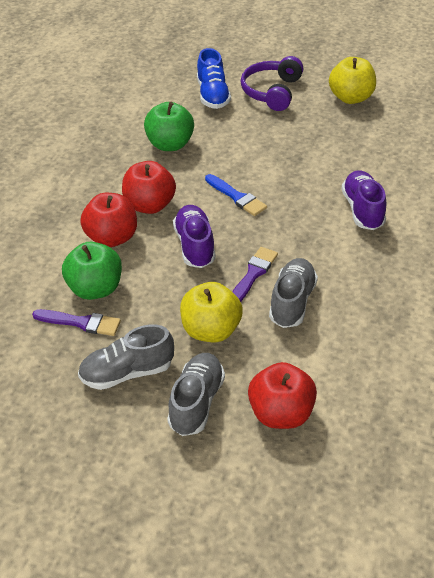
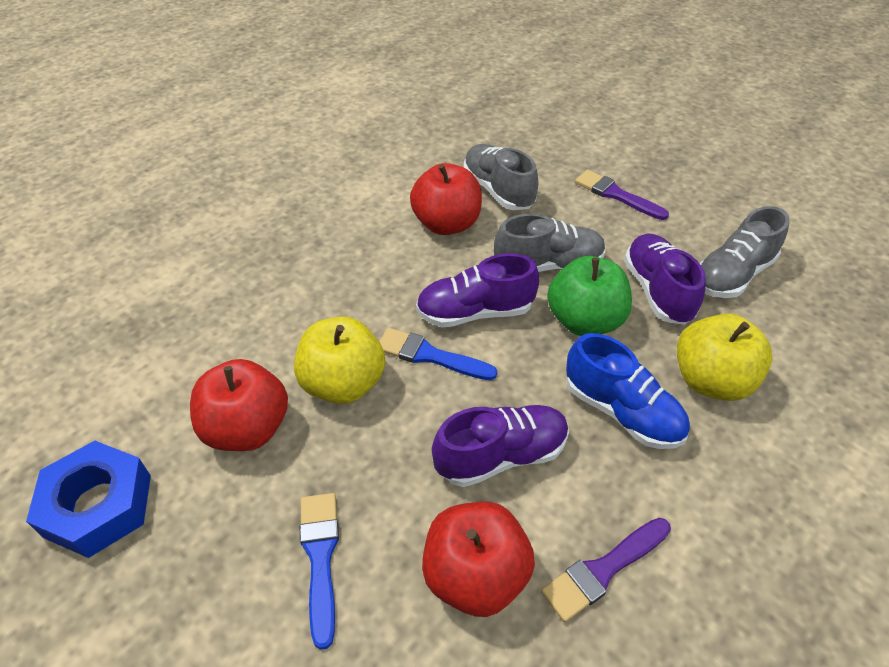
blue brush: [205,174,267,216] = 1 -> [300,493,339,650] [379,328,497,380] = 2
blue nut: none = 0 -> [26,441,151,558] = 1
green apple: [62,242,122,300] [144,102,194,151] = 2 -> [547,256,632,336] = 1
purple headphones: [241,56,303,111] = 1 -> none = 0
purple shoe: [173,205,216,268] [341,170,386,230] = 2 -> [416,253,539,327] [432,405,569,487] [624,234,706,325] = 3

